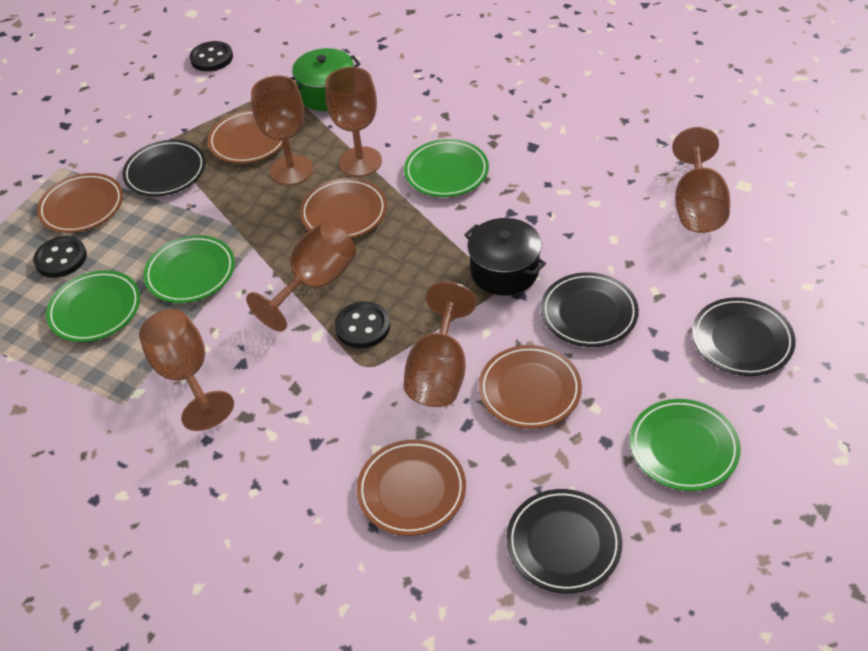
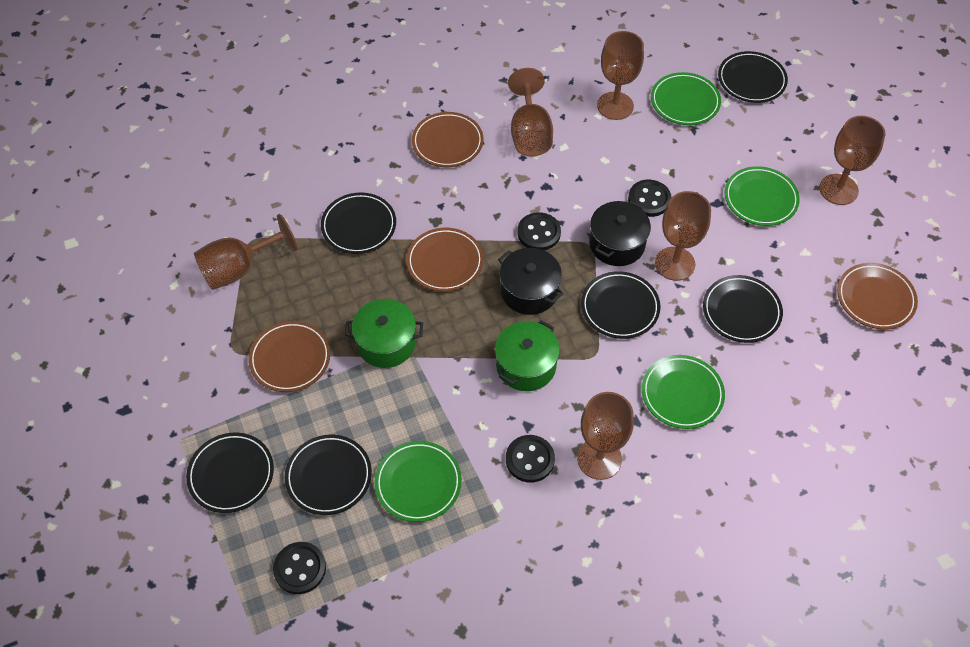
black button: [33,236,87,278] [189,41,233,71] [335,301,390,348] = 3 -> [273,542,326,594] [506,435,555,483] [518,212,561,250] [628,180,671,217] = 4
black plate: [122,140,206,196] [506,489,622,594] [541,272,639,347] [692,297,796,376] = 4 -> [186,433,274,513] [285,435,372,515] [321,192,396,254] [581,271,660,339] [703,275,783,343] [718,51,788,103] = 6
black pot: [464,218,546,296] = 1 -> [498,248,564,315] [589,201,651,266] = 2
brown plate: [37,173,123,233] [208,110,283,163] [300,178,387,238] [356,439,466,536] [479,345,582,429] = 5 -> [249,321,330,392] [406,228,483,292] [412,112,484,167] [837,263,918,329] = 4
green pot: [291,48,361,111] = 1 -> [345,299,423,368] [495,320,560,391] = 2

